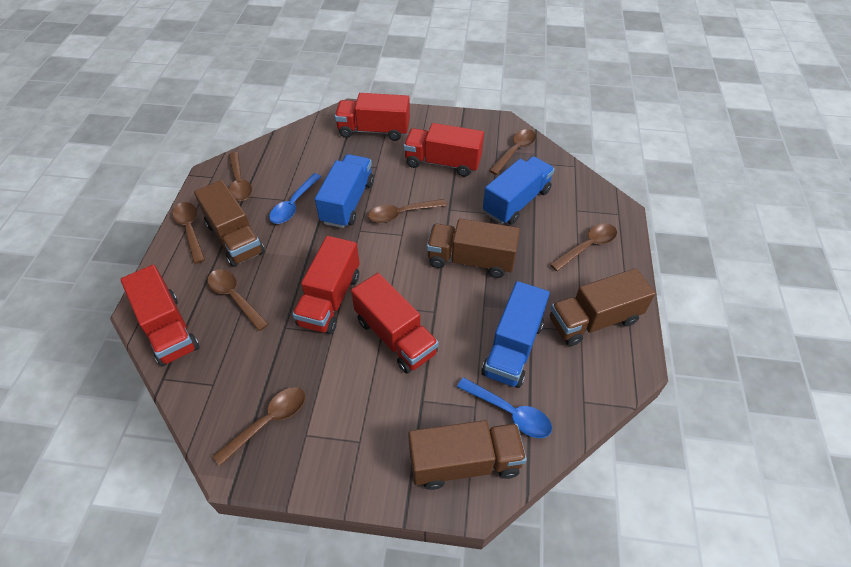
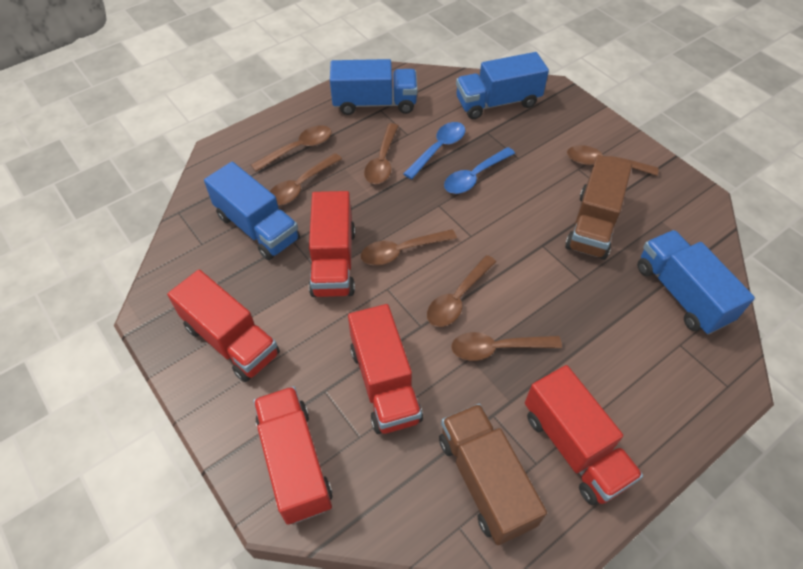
blue truck: [315,154,374,228] [481,281,550,388] [483,156,555,225] = 3 -> [204,162,300,260] [330,59,418,115] [456,52,549,119] [637,230,755,335] = 4
brown truck: [194,180,265,267] [408,420,527,490] [427,218,520,278] [550,268,656,346] = 4 -> [439,404,547,545] [565,155,632,260] = 2

